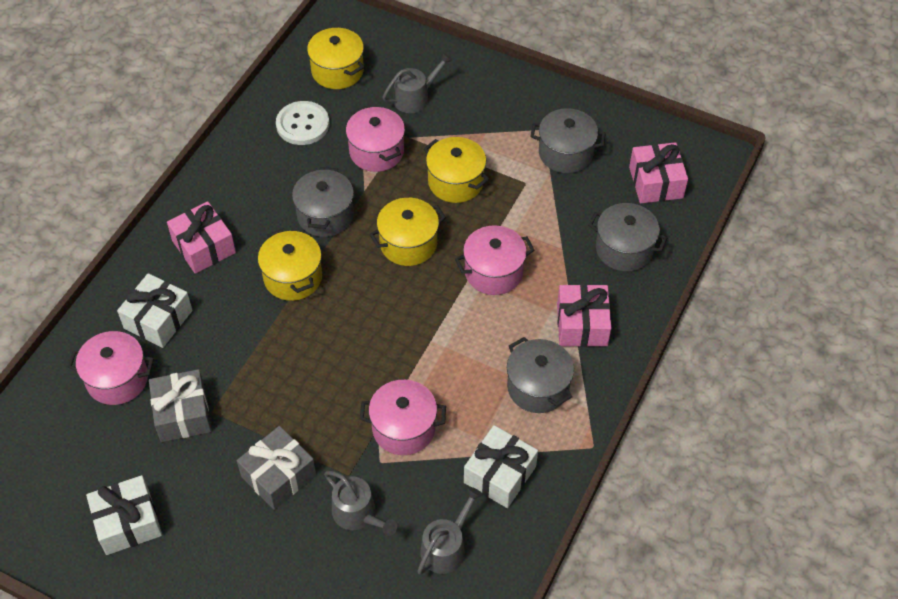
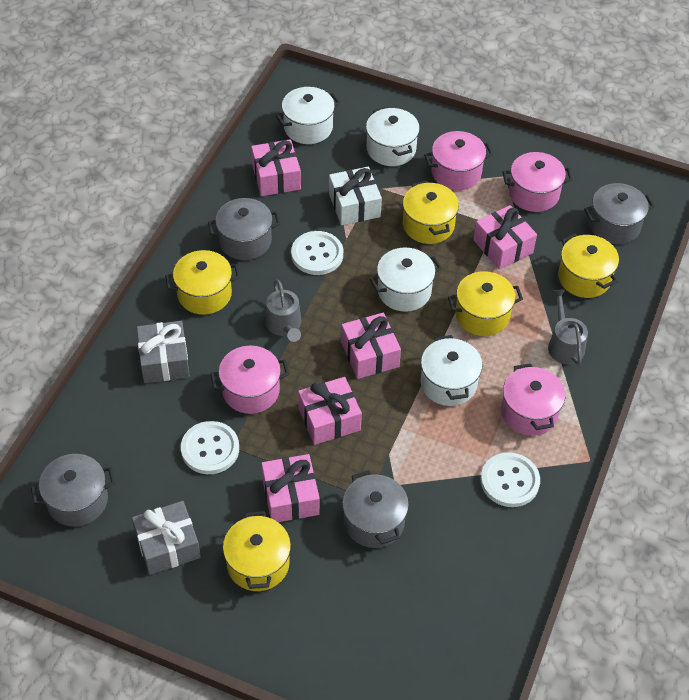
grey watering can: [324,471,397,536] [382,52,453,113] [417,487,483,575] = 3 -> [265,280,302,342] [548,289,588,365] = 2
pink gift: [167,201,236,274] [557,284,611,347] [629,142,688,203] = 3 -> [251,139,301,196] [261,454,320,522] [298,377,362,445] [341,313,401,379] [473,205,537,270] = 5
white button: [276,101,329,145] = 1 -> [181,421,239,474] [291,231,343,275] [481,452,540,507] = 3
white gift: [86,475,162,555] [117,273,193,348] [464,425,538,508] = 3 -> [329,167,382,225] = 1
white pot: none = 0 -> [276,87,340,144] [366,107,420,166] [370,248,442,312] [421,335,482,406] = 4
yellow pot: [258,228,322,301] [307,28,364,89] [369,198,446,266] [424,137,489,203] = 4 -> [165,250,240,315] [223,511,291,591] [403,181,459,244] [448,271,523,336] [558,233,619,298] = 5

